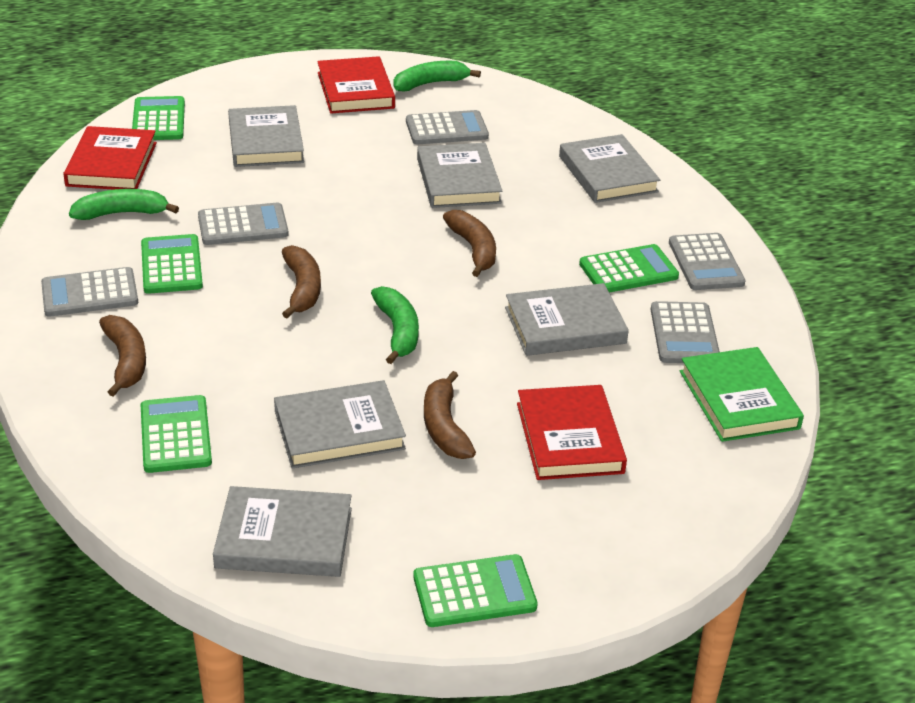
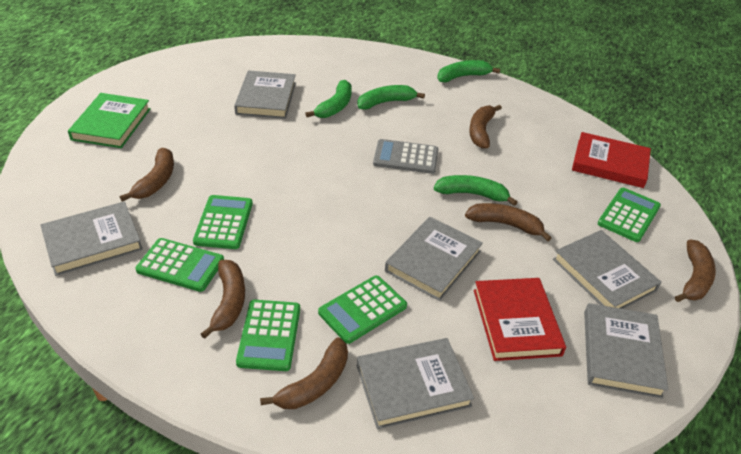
brown banana: [99,315,146,397] [282,245,321,318] [424,371,476,459] [443,210,496,277] = 4 -> [120,148,174,202] [201,260,245,339] [260,337,348,409] [465,203,551,242] [469,105,502,149] [675,239,716,302] = 6
green banana: [69,189,179,220] [371,286,419,364] [393,61,481,91] = 3 -> [305,80,352,118] [357,85,425,110] [434,175,518,206] [437,60,500,82] = 4
grey calculator: [41,267,138,317] [198,203,288,245] [406,110,489,144] [650,301,720,363] [669,233,746,290] = 5 -> [373,139,438,174] = 1
red book: [63,126,157,190] [317,56,395,113] [517,385,627,480] = 3 -> [474,278,566,361] [572,132,651,188] = 2

